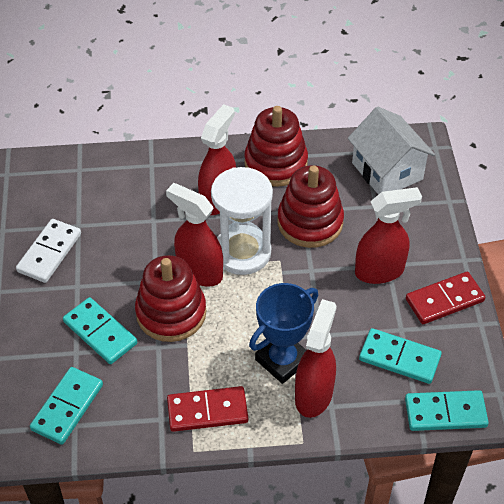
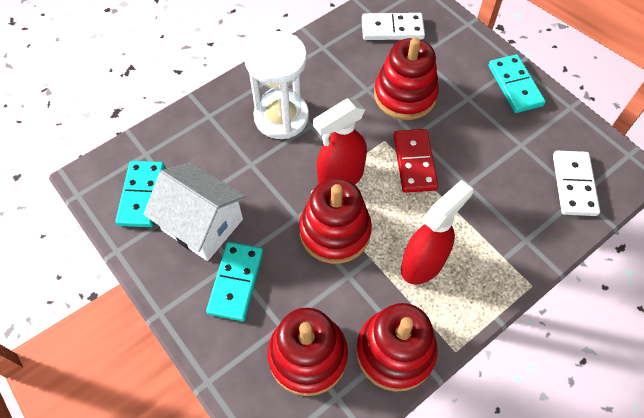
blue trophy: [249,283,318,384] = 1 -> none = 0
red domino: [167,386,248,432] [406,272,486,324] = 2 -> [394,129,438,193] = 1
red spray bottle: [166,183,223,286] [198,104,236,215] [295,299,337,418] [355,187,422,284] = 4 -> [313,98,367,184] [401,180,473,284] = 2
red stacking toy: [135,255,206,342] [244,106,308,187] [277,165,344,248] = 3 -> [267,308,348,396] [299,178,372,264] [356,303,437,392] [374,37,439,120] = 4
turquoise domino: [30,367,103,445] [63,297,137,364] [359,328,442,384] [405,390,489,431] = 4 -> [115,161,165,227] [206,242,263,321] [489,54,546,113] = 3
white domino: [16,219,81,283] = 1 -> [362,13,425,40] [553,151,600,216] = 2

